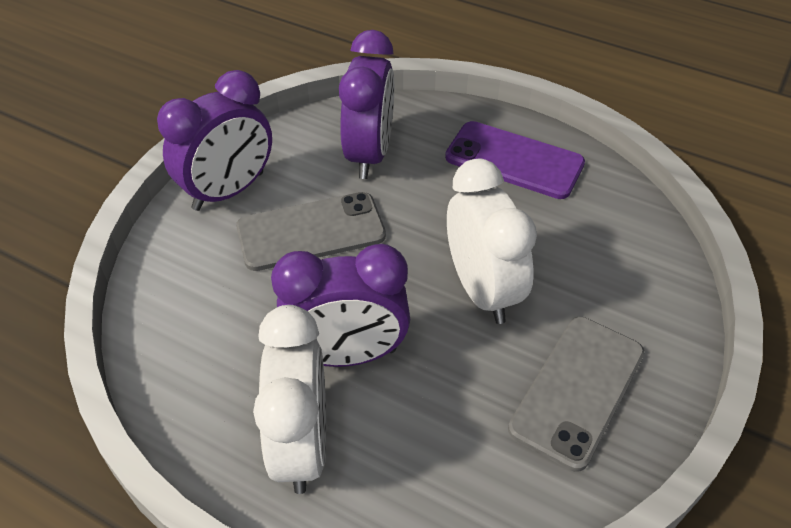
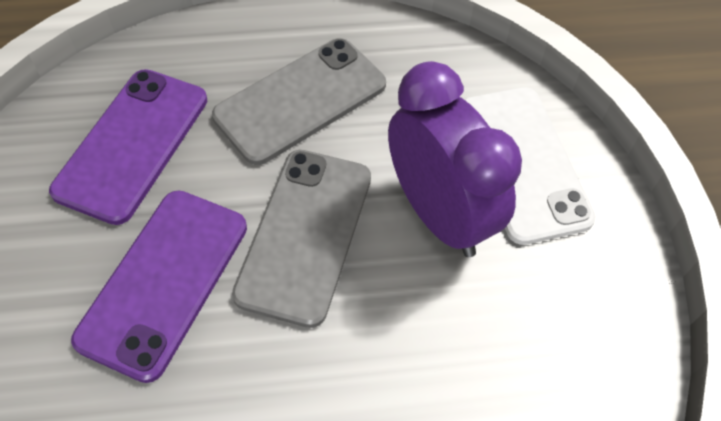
purple clock: [157,70,272,211] [271,244,410,367] [339,30,394,179] = 3 -> [388,61,522,257] = 1
purple phone: [445,121,585,199] = 1 -> [49,69,207,225] [71,190,247,383] = 2
white clock: [253,305,326,494] [447,159,537,324] = 2 -> none = 0
white phone: none = 0 -> [464,87,596,245] = 1

